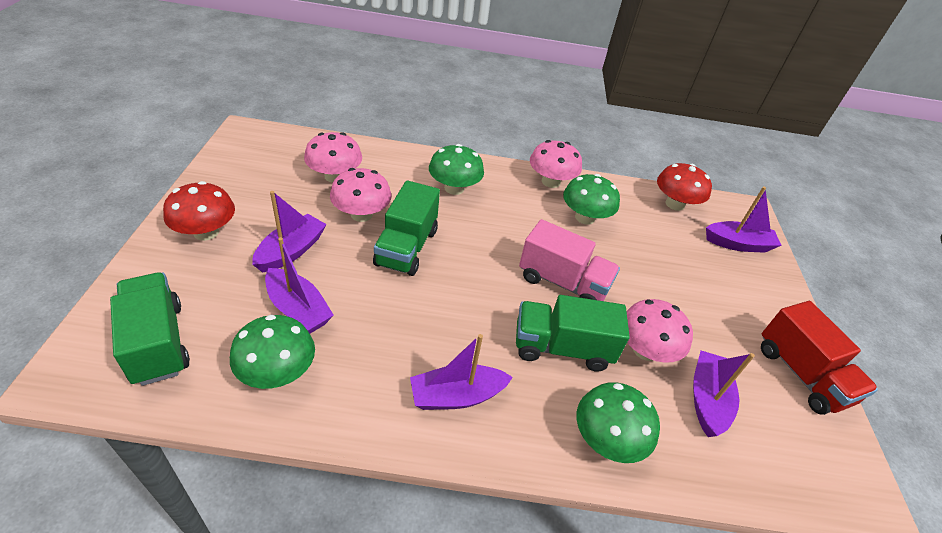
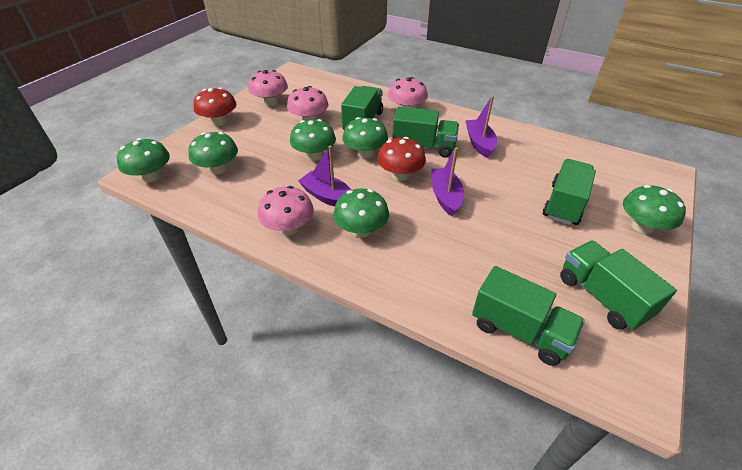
green mushroom: [230,315,315,389] [429,144,484,195] [563,174,620,225] [577,382,660,463] = 4 -> [117,138,170,182] [188,132,238,175] [290,119,336,161] [333,188,389,238] [342,117,388,159] [623,185,686,234] = 6
green truck: [110,272,190,386] [373,180,440,276] [516,295,630,372] = 3 -> [341,86,383,130] [392,106,459,158] [472,266,585,366] [543,159,596,225] [560,240,677,331] = 5
pink truck: [519,219,620,301] = 1 -> none = 0
purple boat: [252,191,327,272] [265,237,334,334] [410,334,513,410] [693,351,755,437] [706,187,782,253] = 5 -> [298,146,351,206] [432,147,464,216] [465,96,497,158] = 3
red truck: [761,301,878,415] = 1 -> none = 0

